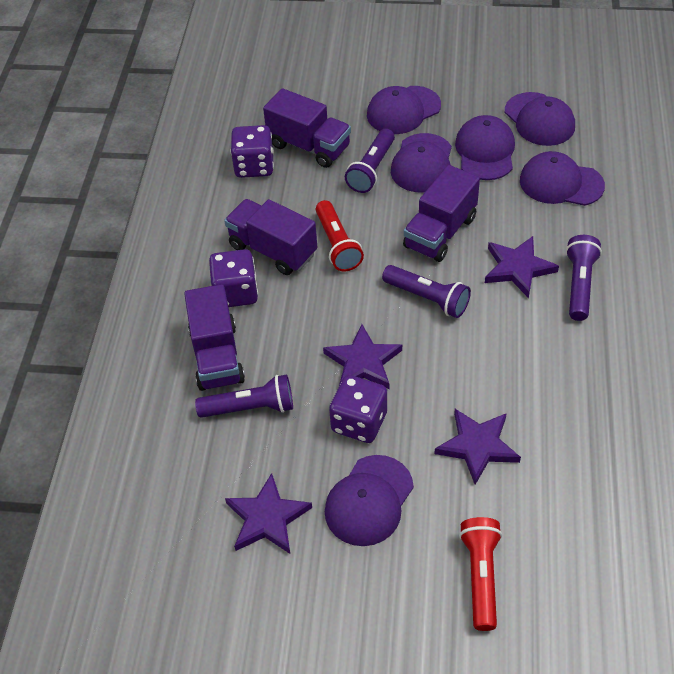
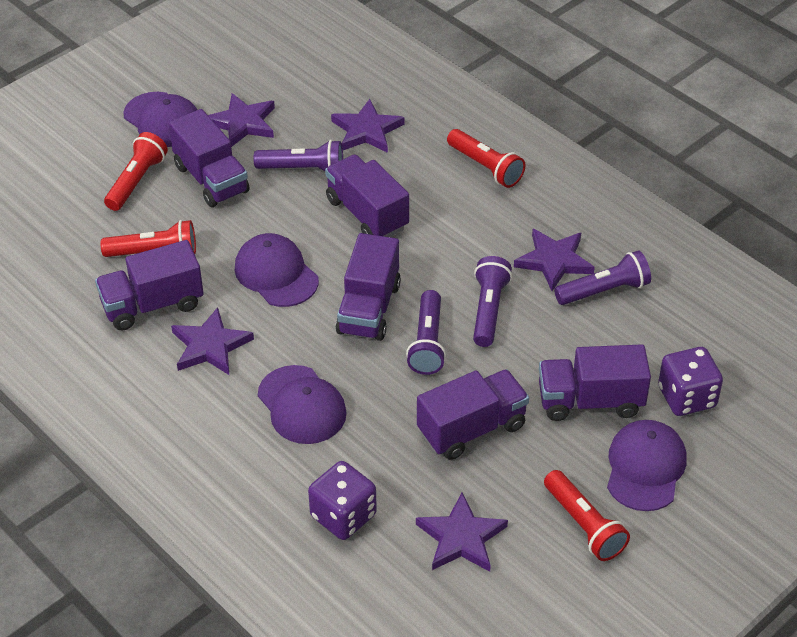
purple cap: [325,455,414,546] [367,86,441,134] [391,133,452,193] [455,115,515,180] [505,92,575,146] [520,151,605,206] = 6 -> [123,92,198,147] [234,233,319,307] [258,365,347,444] [607,420,687,511] = 4
purple dice: [209,249,258,307] [231,125,274,178] [329,375,387,443] = 3 -> [308,461,377,540] [658,347,723,416] = 2
purple star: [225,473,312,554] [323,324,402,389] [434,409,521,485] [485,236,559,298] = 4 -> [171,307,254,375] [208,93,275,147] [331,99,405,153] [416,492,508,572] [514,229,595,291] = 5
purple truck: [184,284,245,391] [224,199,317,275] [263,88,351,168] [403,165,480,262] = 4 -> [95,240,204,331] [169,109,250,207] [325,154,409,237] [336,233,401,341] [417,369,529,460] [539,344,651,421] = 6
red flashlight: [316,200,364,271] [459,517,502,631] = 2 -> [100,220,196,257] [104,132,168,211] [447,129,526,188] [544,470,630,561] = 4

